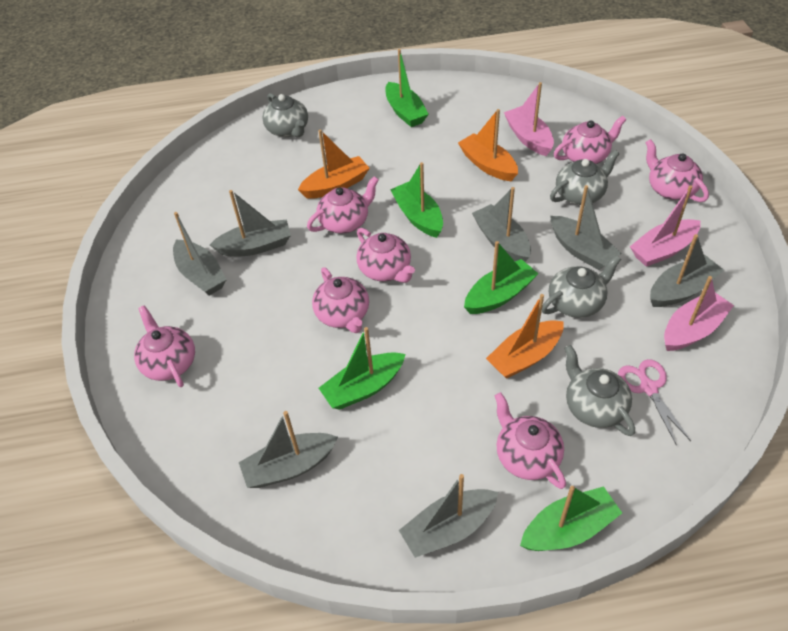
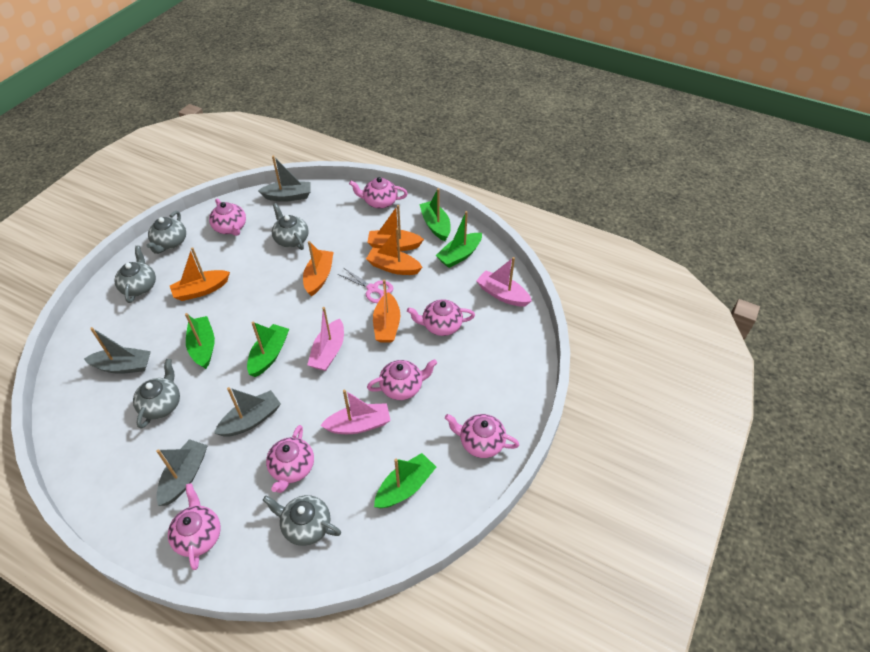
grey boat: [173,212,227,295] [210,190,291,256] [239,411,338,488] [399,474,498,558] [472,187,531,262] [551,185,622,270] [650,234,724,307] = 7 -> [84,327,151,374] [156,439,208,506] [214,387,281,437] [258,156,311,202] = 4
grey teapot: [262,93,308,137] [542,255,621,318] [550,150,620,205] [564,345,635,436] = 4 -> [114,246,156,303] [133,359,180,429] [146,211,186,254] [263,495,341,546] [272,203,309,250] = 5
orange boat: [298,130,369,199] [458,109,518,181] [486,294,564,379] = 3 -> [170,247,230,301] [303,241,333,296] [366,228,423,275] [367,205,424,251] [373,280,400,343] = 5

